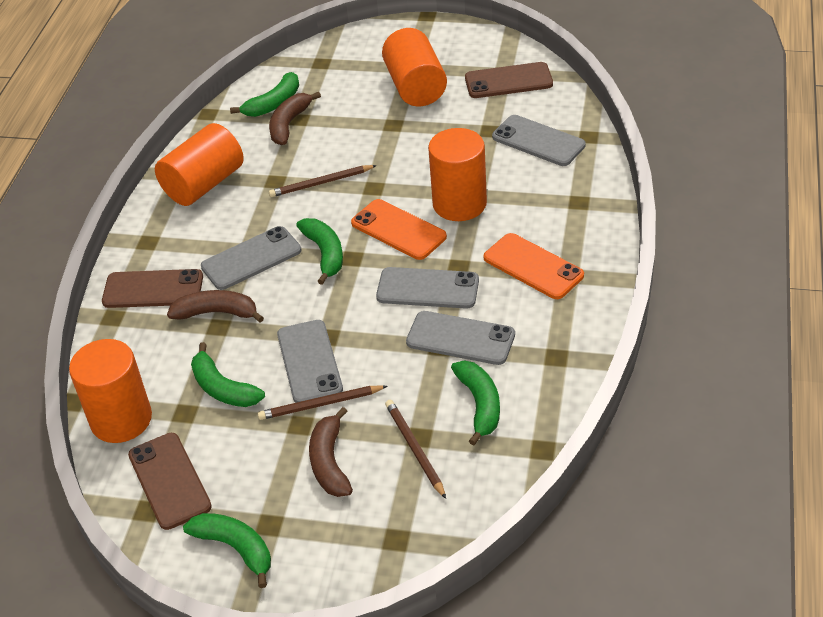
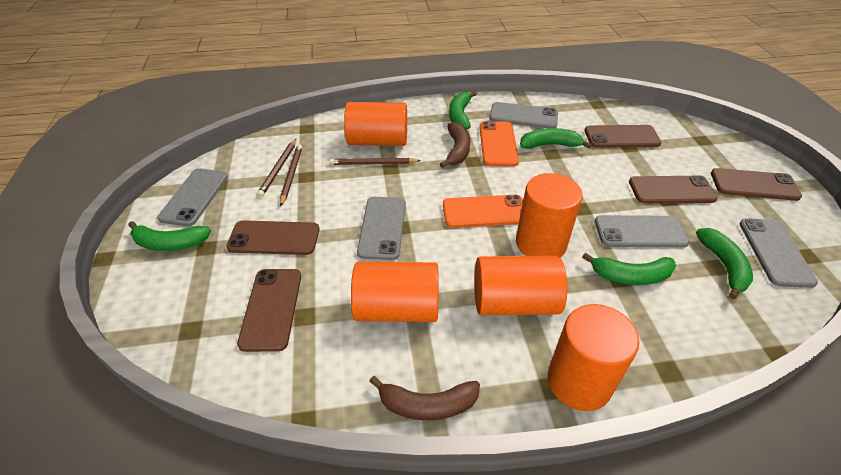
brown banana: [167,290,264,323] [269,92,321,145] [309,407,353,497] = 3 -> [369,376,480,420] [440,122,470,168] = 2
brown phone: [102,269,203,308] [128,433,212,530] [465,62,553,98] = 3 -> [226,220,319,255] [237,269,301,352] [585,125,662,148] [629,175,718,204] [711,168,802,201] = 5
orange cylinder: [69,339,152,443] [155,123,244,206] [382,28,447,107] [428,128,487,221] = 4 -> [344,102,407,146] [351,262,439,322] [474,256,567,315] [516,173,583,257] [548,304,639,411] = 5

